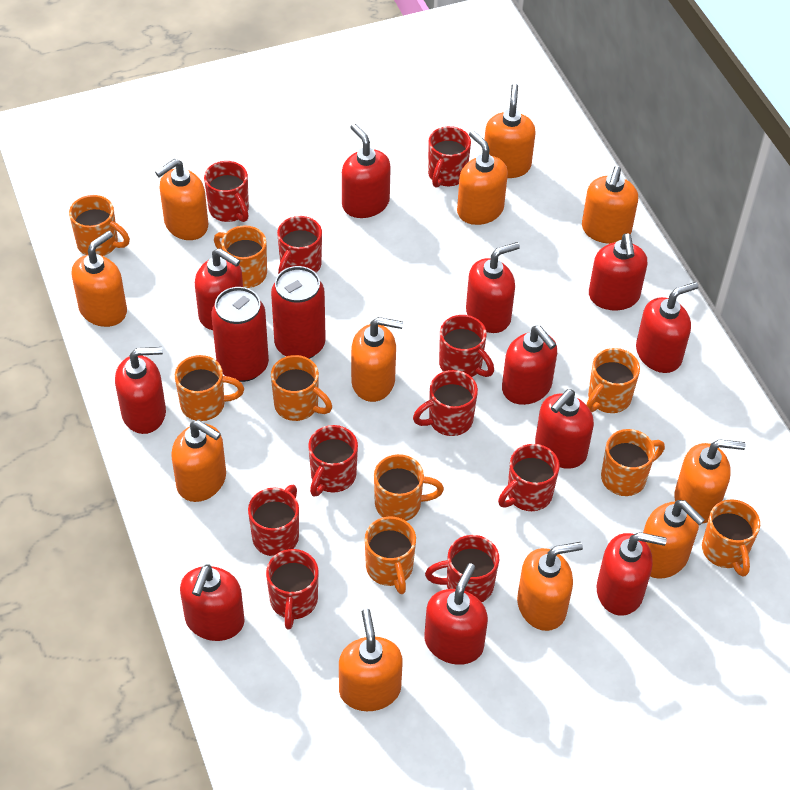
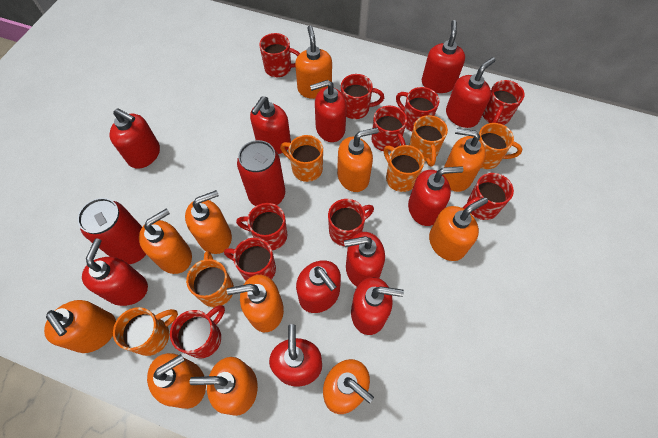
orange mug: [69,195,130,256] [175,355,244,421] [214,225,267,288] [271,355,332,421] [365,516,416,594] [374,454,444,521] [586,348,640,413] [601,429,665,496] [702,499,760,577] = 9 -> [113,307,178,356] [186,251,234,307] [280,135,323,182] [384,145,425,192] [409,115,448,167] [479,123,522,169] = 6

